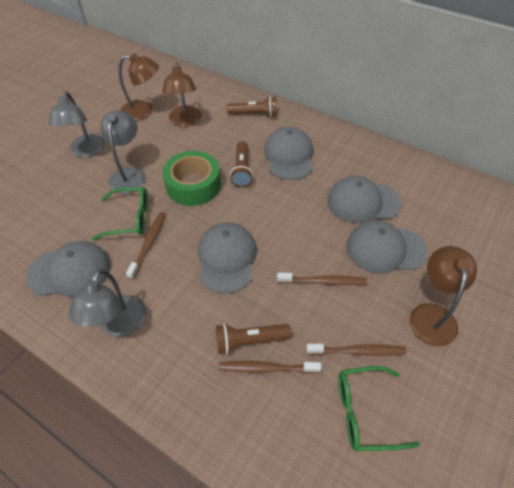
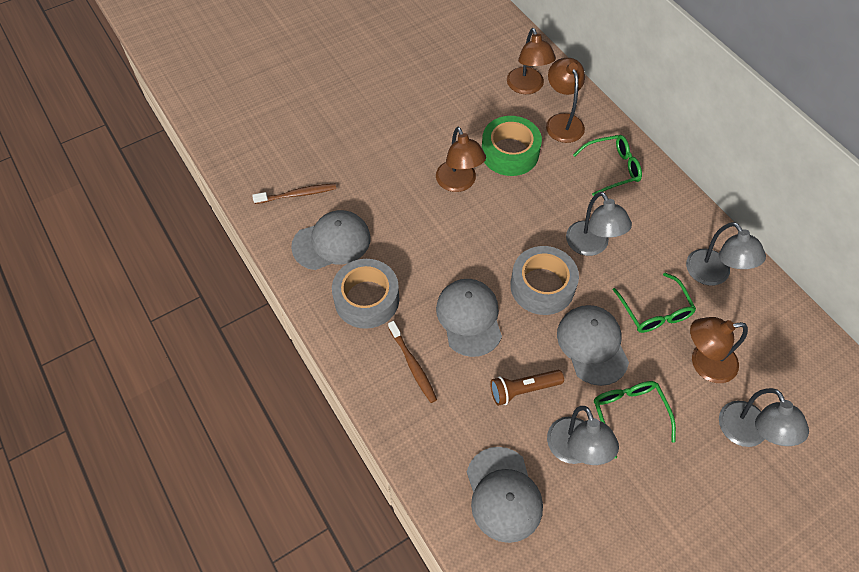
brown flashlight: [216,324,291,354] [227,96,277,117] [230,141,253,187] = 3 -> [490,370,564,406] = 1
brown lamp: [119,53,159,121] [162,62,202,127] [409,246,477,346] = 3 -> [436,127,486,192] [507,28,556,94] [546,58,585,143] [690,317,748,383] = 4
brown toothbrush: [126,212,166,280] [218,361,322,374] [277,273,367,285] [306,344,407,356] = 4 -> [252,184,336,204] [388,321,437,403] = 2
green glasses: [92,188,148,240] [338,366,420,451] = 2 -> [573,135,642,196] [594,381,676,459] [613,273,696,333] = 3
grey cap: [26,241,111,297] [198,222,257,294] [264,127,313,180] [328,176,401,223] [346,220,427,274] = 5 -> [291,210,371,270] [436,279,502,357] [467,447,543,543] [557,305,629,386] = 4
grey lamp: [49,92,105,157] [68,269,146,337] [101,110,146,194] = 3 -> [547,406,619,465] [566,192,632,256] [686,222,766,286] [719,388,809,447] = 4
grey tape: none = 0 -> [332,259,399,329] [510,246,579,315] = 2

